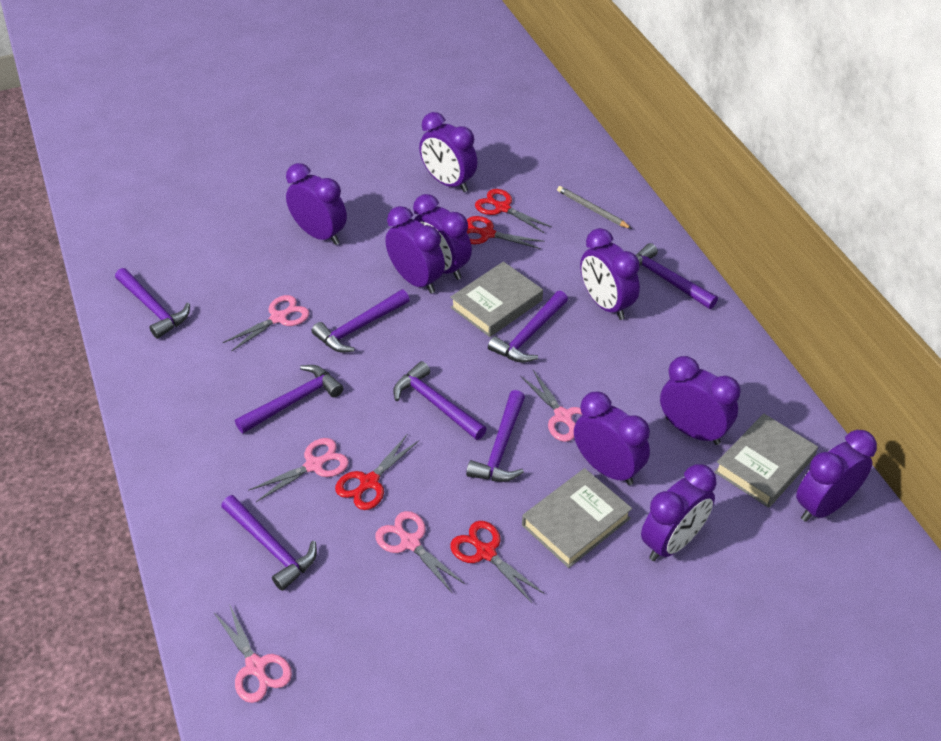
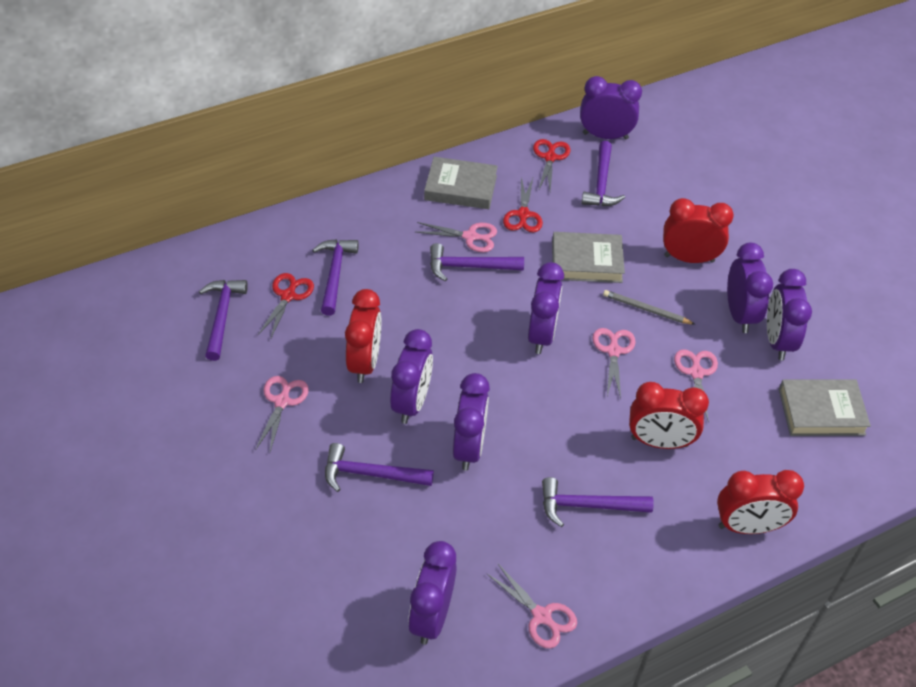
purple clock: [286,163,347,245] [385,206,445,294] [413,194,472,280] [419,112,477,192] [574,392,650,485] [580,228,640,320] [641,464,717,561] [660,356,740,445] [796,430,877,522] = 9 -> [390,329,433,424] [408,541,457,645] [453,373,490,471] [528,262,564,354] [580,76,642,139] [727,243,773,333] [767,269,812,361] = 7
purple hammer: [115,268,190,339] [221,495,317,591] [235,365,343,433] [311,289,410,353] [393,361,487,440] [466,390,525,482] [488,291,568,363] [636,243,718,309] = 8 -> [199,280,248,361] [312,239,359,316] [325,443,434,492] [430,243,524,281] [542,477,654,527] [581,141,625,206] = 6
red clock: none = 0 -> [345,289,381,383] [629,382,709,449] [663,198,734,263] [717,470,804,534] = 4
red scissors: [335,435,419,510] [450,521,544,603] [467,216,544,249] [475,189,552,233] = 4 -> [258,273,314,340] [503,177,543,232] [533,139,570,191] = 3

